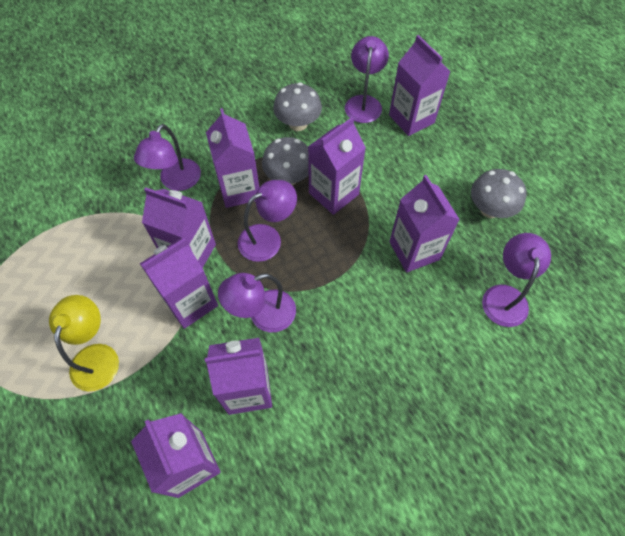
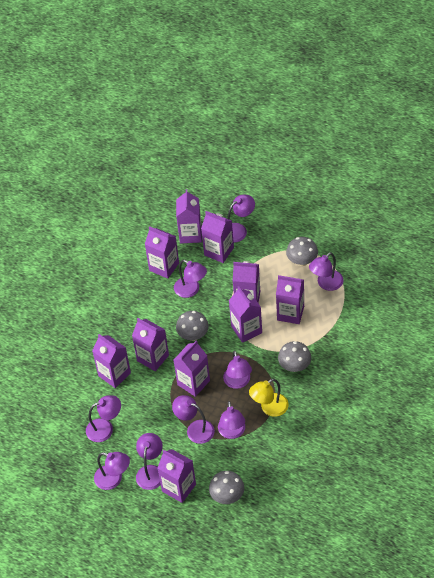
grey mushroom: [262,137,309,185] [273,82,322,131] [471,169,527,218] = 3 -> [176,311,209,341] [209,471,244,504] [278,341,311,372] [286,237,318,266] = 4
purple carton: [131,413,221,498] [140,238,218,329] [142,187,216,268] [205,338,272,415] [206,108,259,208] [308,117,366,215] [389,35,451,136] [389,175,460,272] = 8 -> [92,334,131,388] [132,318,169,371] [145,226,179,279] [158,449,196,503] [174,340,210,397] [176,189,202,244] [201,211,234,263] [229,286,262,343] [233,261,260,303] [276,275,304,324] = 10
purple lamp: [134,124,201,191] [218,273,296,332] [238,180,297,262] [345,36,389,123] [482,233,551,327] = 5 -> [86,395,121,442] [94,452,130,490] [136,433,163,490] [172,395,215,444] [174,260,207,298] [218,401,245,439] [223,351,252,389] [227,195,255,243] [309,252,343,291] = 9

